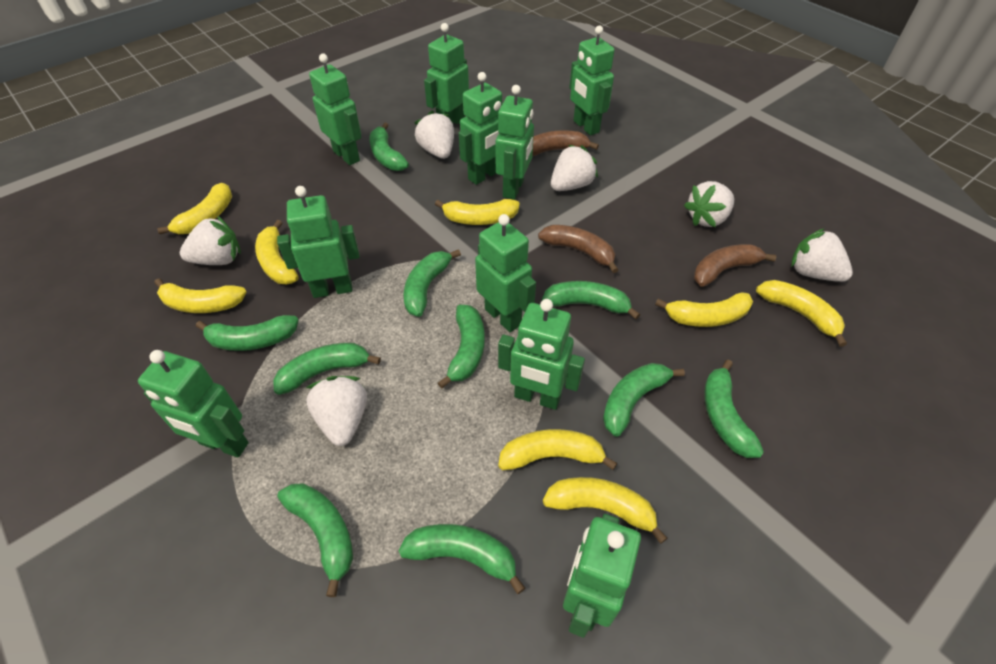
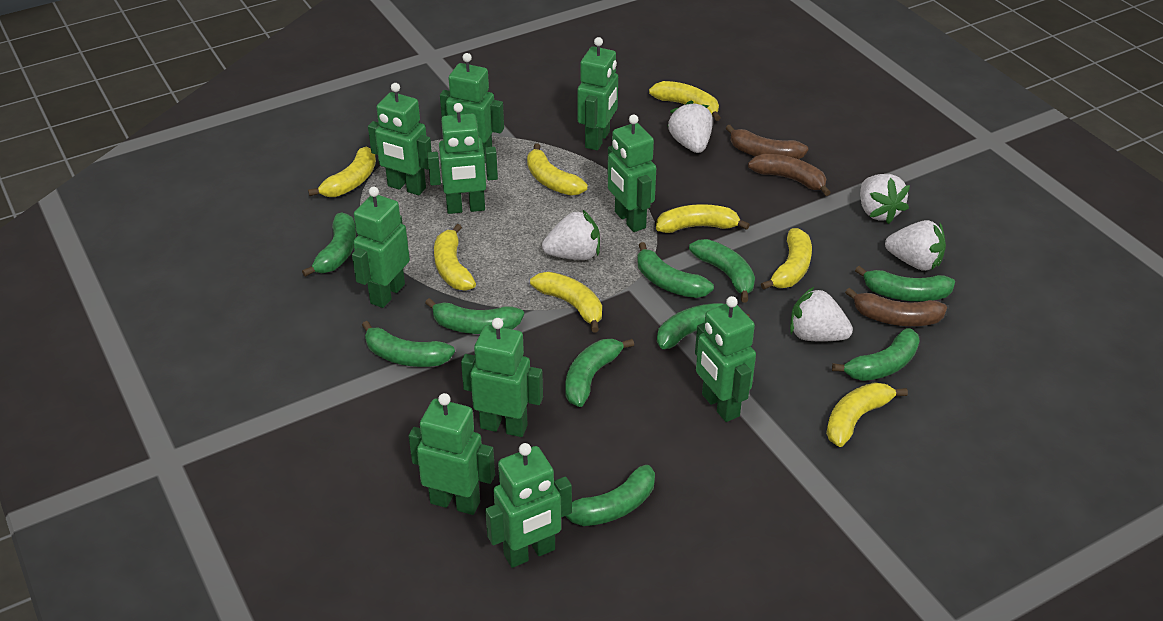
white strawberry: [180,216,241,265] [306,376,367,446] [414,111,454,159] [551,145,598,191] [684,181,734,227] [792,228,853,282] = 6 -> [542,209,600,260] [668,101,713,153] [790,287,853,342] [860,174,910,224] [885,220,946,271] = 5

